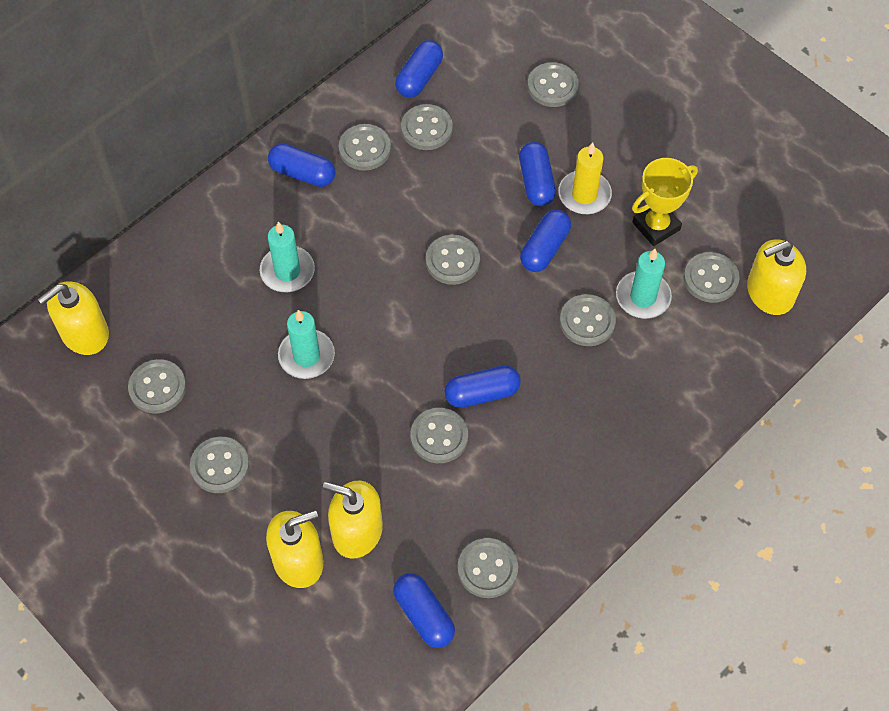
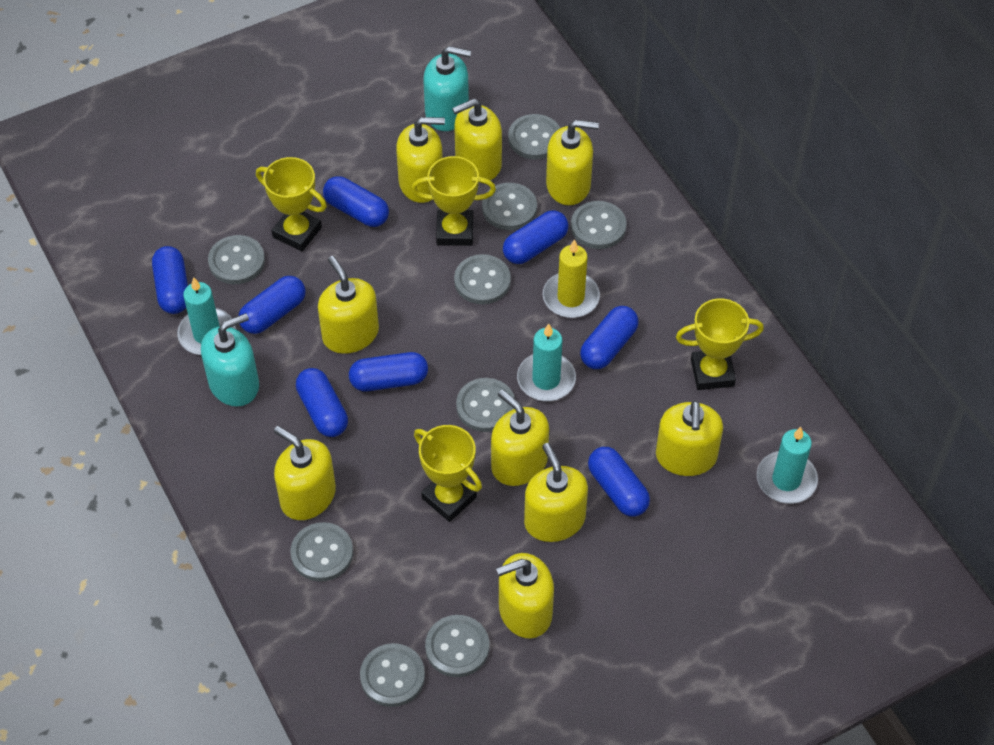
blue capsule: [268,143,336,187] [393,573,455,648] [395,40,443,98] [445,365,521,408] [519,142,556,206] [520,210,571,272] = 6 -> [152,246,188,314] [239,276,306,334] [296,368,348,437] [323,176,389,227] [349,352,428,391] [503,210,569,264] [580,306,639,369] [588,447,650,517] = 8
grey button: [128,359,186,413] [190,437,249,493] [339,124,391,171] [401,104,453,150] [411,408,468,463] [426,235,480,285] [458,538,518,598] [527,62,579,107] [560,294,616,346] [684,252,740,303] = 10 -> [208,235,265,284] [291,522,353,582] [360,643,425,707] [425,615,489,677] [454,254,511,304] [456,378,515,432] [482,183,537,230] [508,114,560,160] [571,201,627,249] = 9
turquoise soap dispenser: none = 0 -> [201,313,259,407] [423,46,471,131] = 2
yellow soap dispenser: [38,281,109,355] [266,510,324,588] [323,481,383,559] [747,240,806,315] = 4 -> [274,426,336,520] [318,256,379,354] [396,117,445,203] [452,99,502,180] [491,389,549,486] [496,553,554,638] [524,443,588,542] [546,120,599,205] [656,401,723,476] = 9
yellow trophy: [632,158,698,246] = 1 -> [256,157,327,252] [411,156,496,246] [414,425,482,522] [676,299,764,390] = 4

